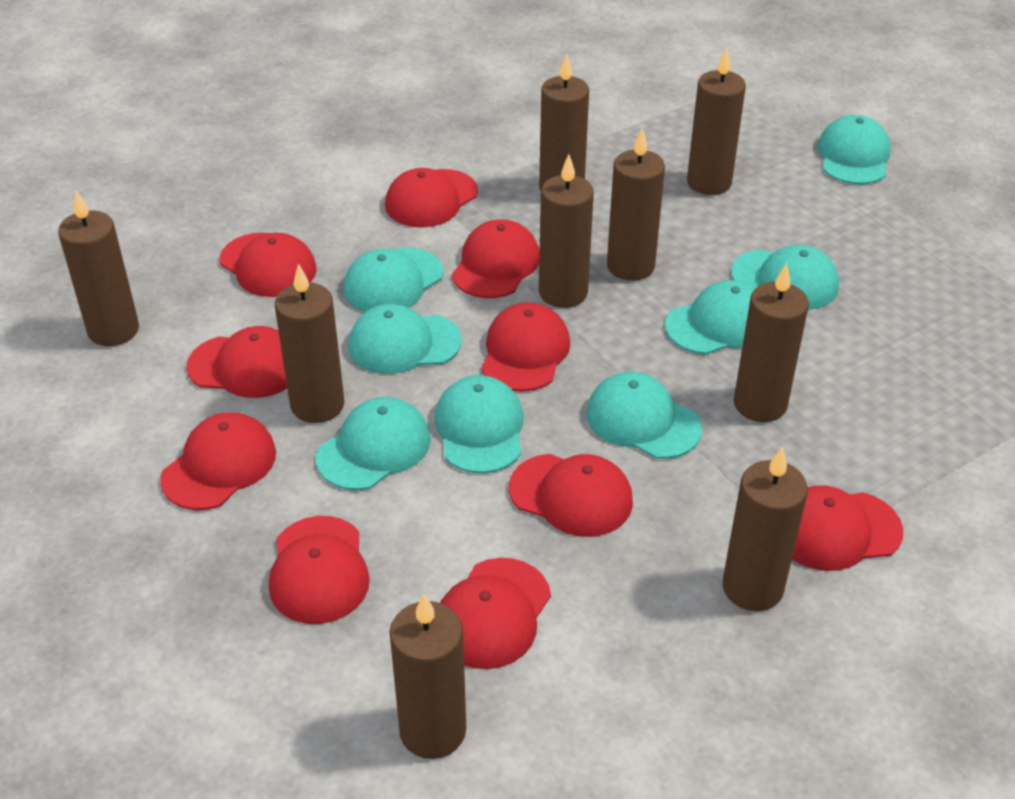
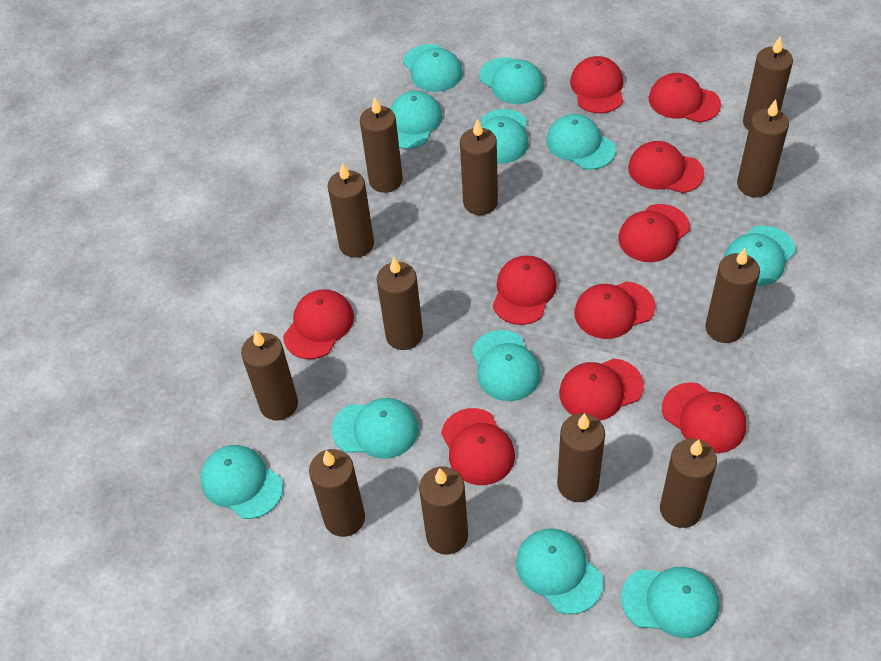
brown candle: [58,191,139,346] [275,263,344,423] [390,593,466,759] [539,54,589,191] [539,154,594,308] [607,128,665,281] [687,48,746,195] [723,446,808,611] [734,263,809,422] = 9 -> [241,330,298,420] [309,449,365,537] [327,163,374,258] [360,97,403,193] [377,257,423,350] [419,467,468,554] [460,119,498,215] [557,413,605,502] [660,439,717,528] [705,248,760,343] [737,99,789,197] [743,35,793,131] = 12
turquoise cap: [316,397,431,490] [344,247,443,312] [348,304,462,374] [434,375,524,473] [586,372,702,459] [665,280,755,355] [731,245,839,310] [817,115,891,184] = 8 -> [200,445,283,519] [331,398,419,459] [390,91,442,149] [403,44,463,92] [472,330,541,401] [479,57,544,104] [481,109,529,164] [516,528,603,614] [546,114,616,170] [621,567,720,638] [724,226,796,286] = 11

